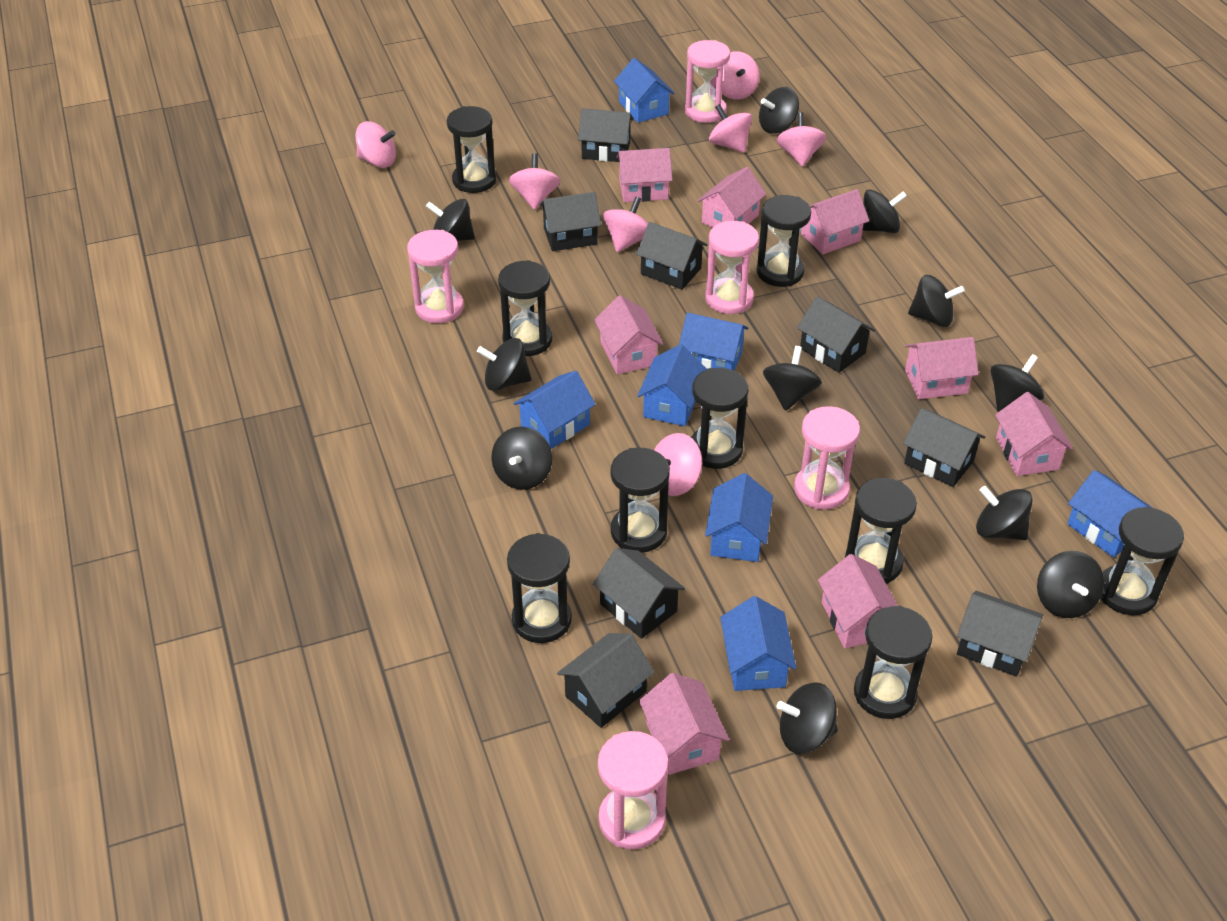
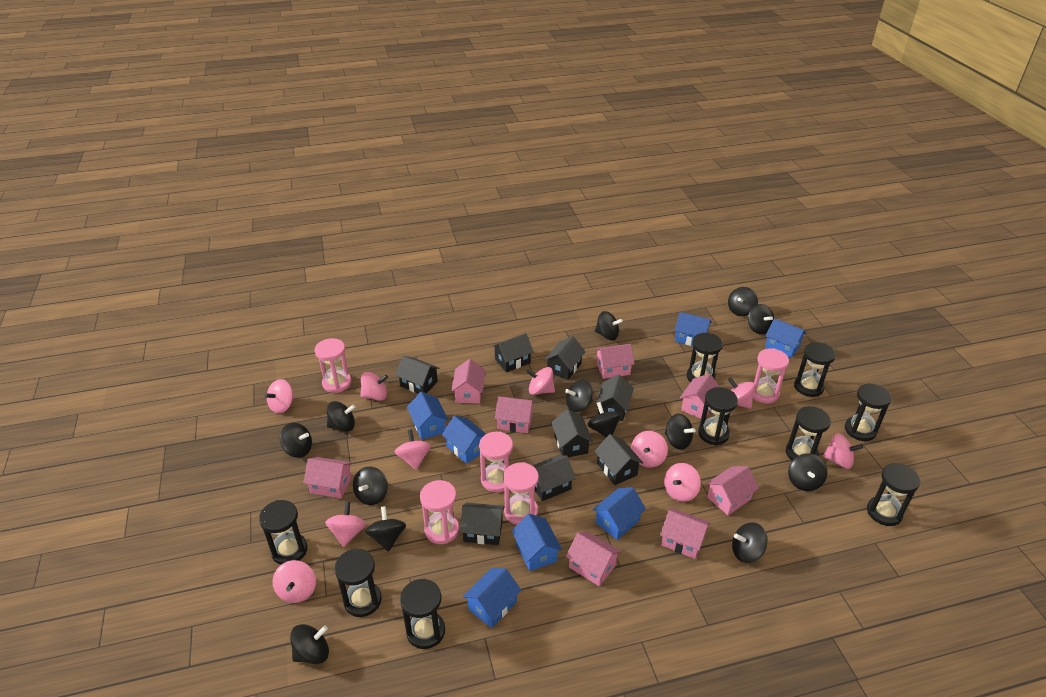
black spinning top: [426,199,475,241] [477,338,531,391] [491,427,552,490] [759,87,799,134] [763,346,822,411] [777,682,838,754] [863,189,907,233] [908,275,965,327] [976,486,1033,540] [991,354,1044,412] [1037,551,1104,618] = 11 -> [280,423,312,458] [290,624,329,664] [327,401,355,432] [353,466,388,505] [365,506,406,552] [565,380,593,412] [587,402,621,437] [595,311,623,340] [665,414,696,450] [728,287,758,316] [732,522,768,563] [748,304,774,335] [788,454,827,491] = 13
pink spinning top: [355,121,396,168] [509,153,560,210] [603,197,648,252] [654,433,702,496] [709,104,752,153] [715,51,759,100] [776,112,827,167] = 7 -> [264,379,294,414] [272,560,316,603] [325,502,366,547] [360,372,388,401] [395,430,431,470] [526,367,555,395] [631,431,668,468] [664,463,701,502] [728,377,755,409] [823,433,863,469] = 10

